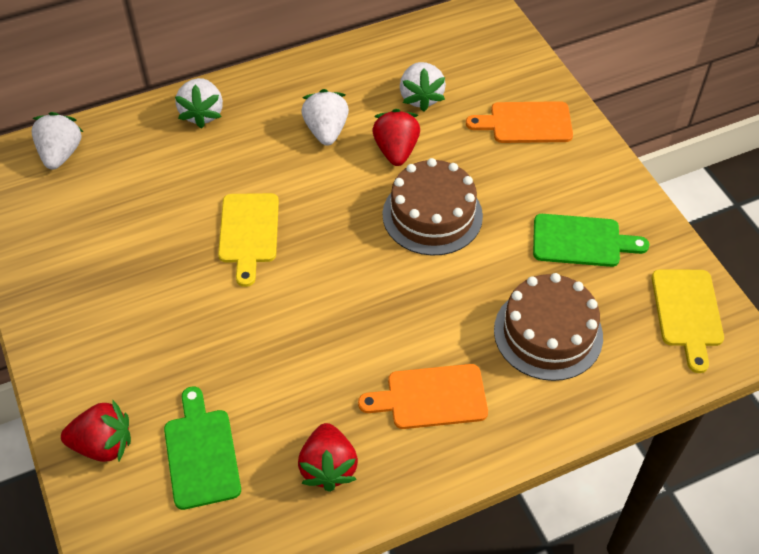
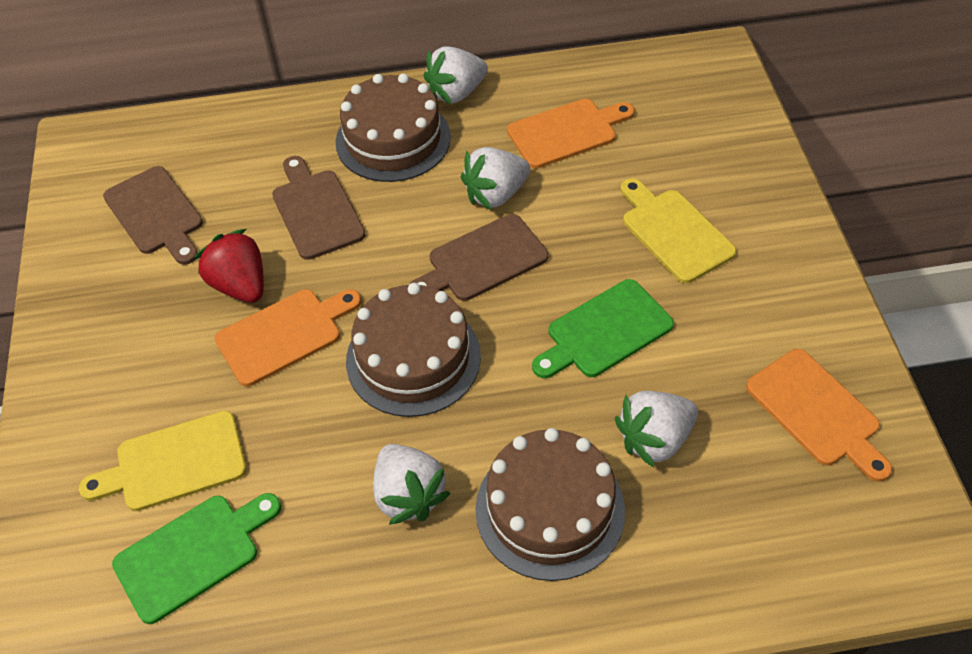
brown cake: [382,158,483,256] [494,273,603,381] = 2 -> [336,73,451,182] [346,283,481,417] [475,428,625,581] = 3
brown cutting board: none = 0 -> [103,166,203,265] [272,156,366,260] [409,214,548,301] = 3
orange cutting board: [358,364,488,429] [466,101,573,143] = 2 -> [215,289,361,387] [507,99,635,169] [746,349,892,482] = 3
red strawberry: [61,400,131,462] [298,423,358,492] [372,109,420,166] = 3 -> [195,229,264,303] = 1

